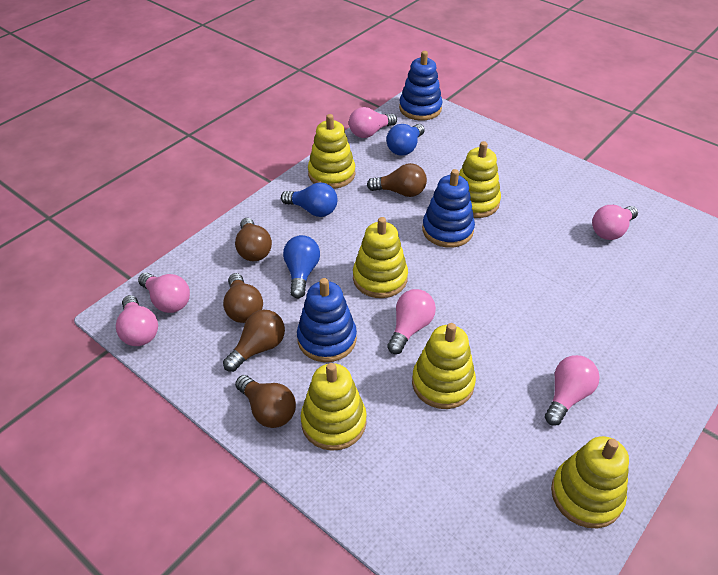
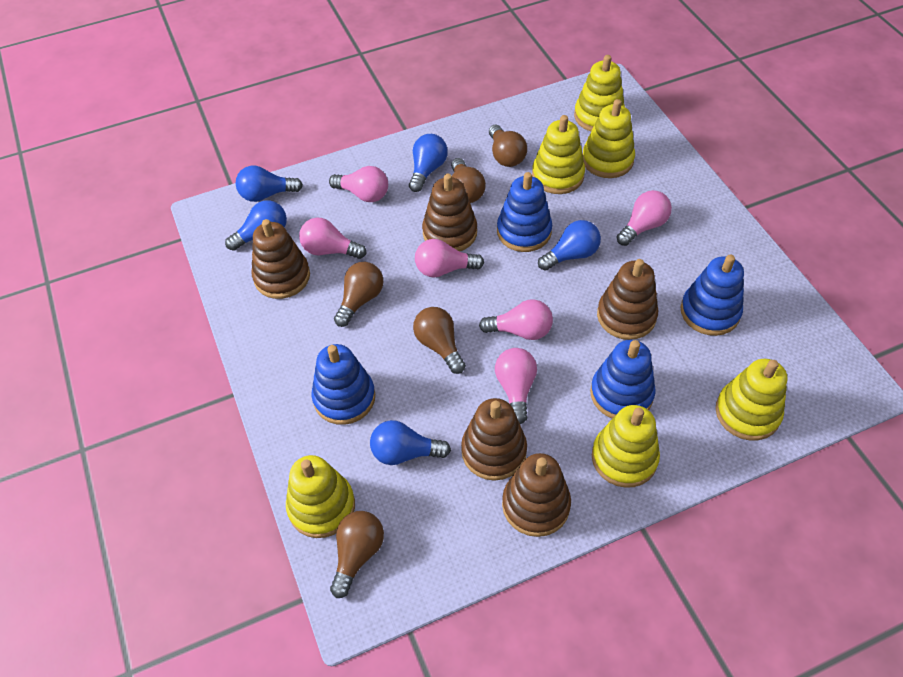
blue light bulb: [281,183,338,217] [283,235,320,298] [386,124,425,156] = 3 -> [225,200,287,251] [236,166,303,202] [370,420,451,465] [409,134,448,192] [538,220,601,271] = 5
blue stacking toy: [297,278,357,362] [399,51,442,121] [422,169,475,248] = 3 -> [312,344,375,425] [497,172,552,252] [590,340,655,419] [681,255,744,336] = 4
brown stacking toy: none = 0 -> [252,219,310,299] [422,174,477,251] [461,398,527,481] [502,453,571,537] [597,259,658,340] = 5

